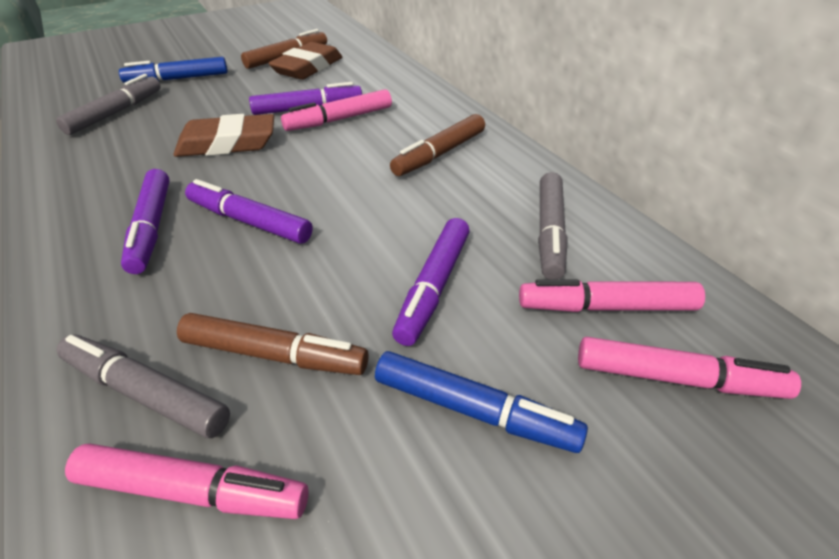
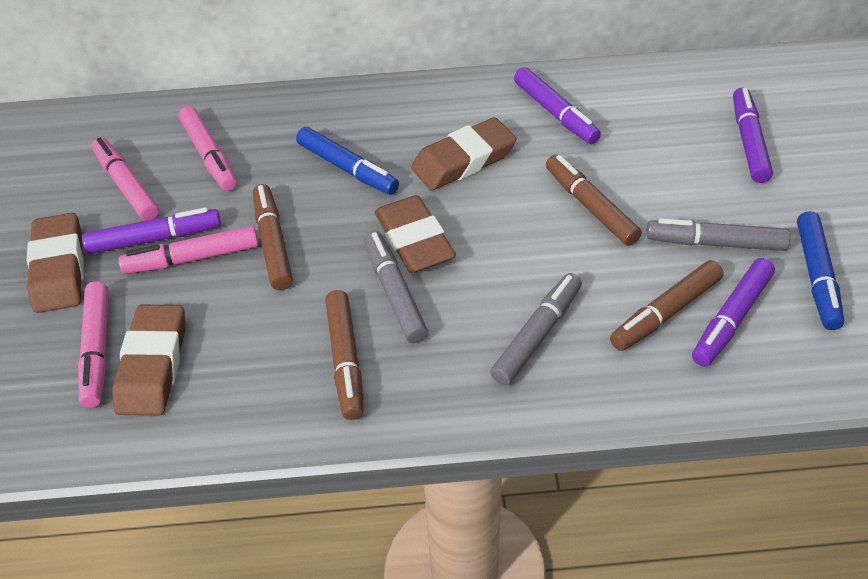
brown eraser: [173,114,274,157] [268,42,342,80] = 2 -> [27,213,84,313] [112,305,185,416] [375,195,456,273] [411,117,516,190] = 4
brown marker: [177,313,369,375] [241,29,327,69] [390,114,485,176] = 3 -> [253,184,293,290] [325,290,364,420] [546,155,642,246] [610,260,724,351] = 4

